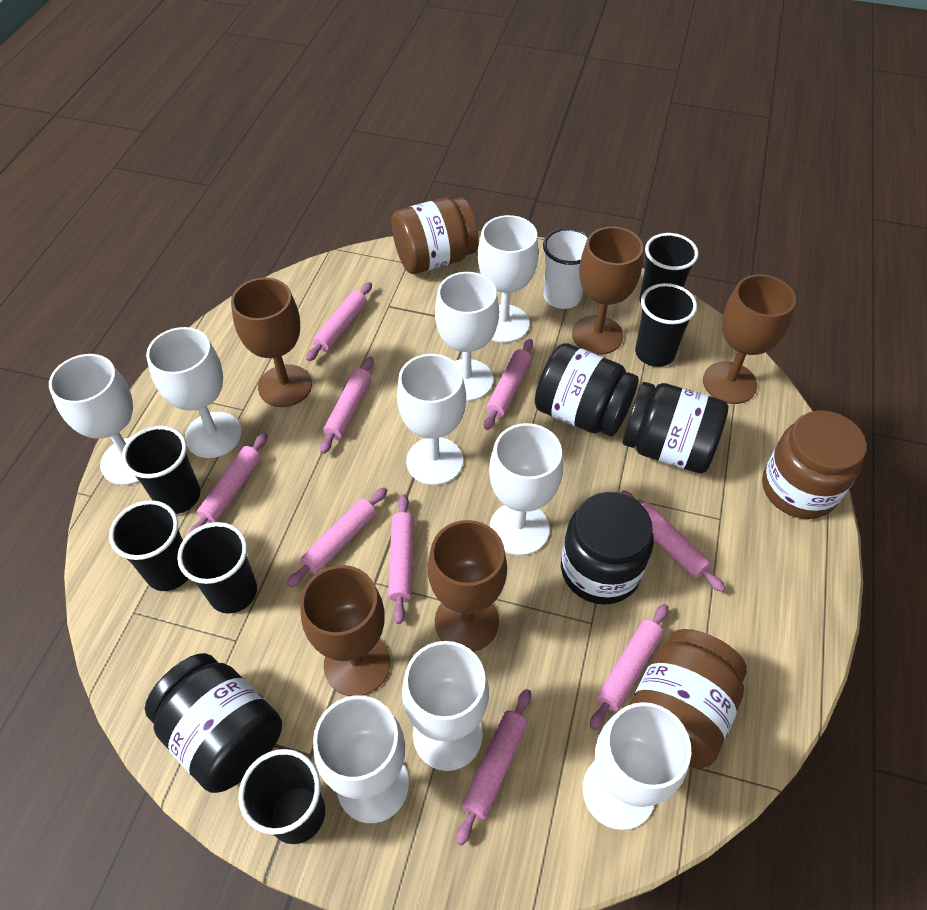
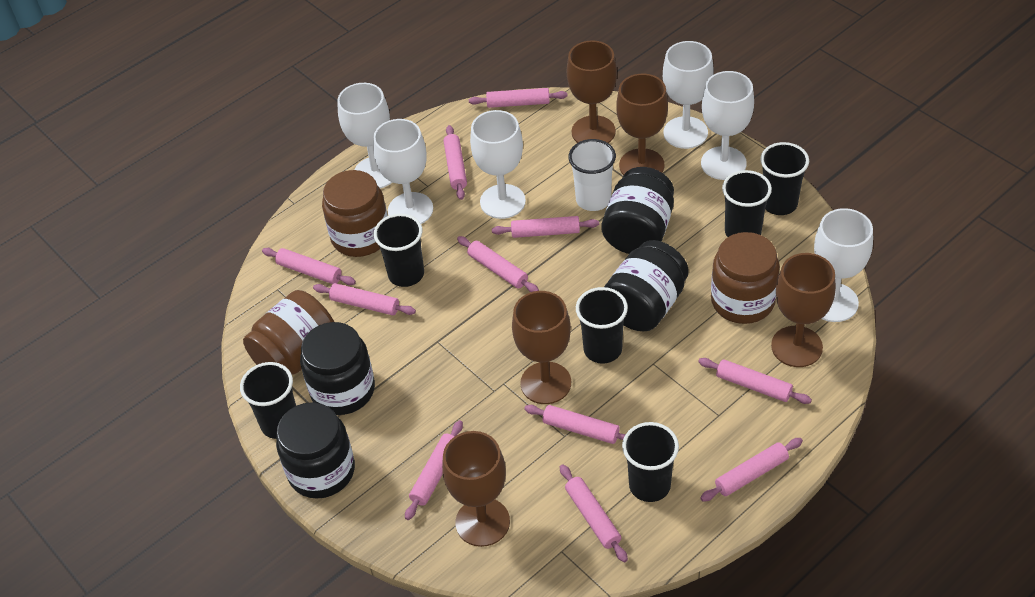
pink rolling pin: [189,433,268,533] [287,487,387,587] [306,282,372,361] [320,356,374,454] [388,494,414,624] [456,689,531,846] [484,339,533,430] [590,604,668,730] [620,490,726,592] = 9 -> [262,248,356,285] [313,283,416,315] [405,420,463,520] [443,125,467,200] [457,236,539,292] [469,88,567,108] [492,216,599,238] [524,405,626,444] [560,464,628,562] [698,358,812,404] [700,438,803,501] = 11
white goblet: [49,354,140,485] [146,327,242,458] [313,695,409,823] [397,354,466,485] [402,641,489,771] [435,272,499,401] [478,215,539,343] [489,423,563,556] [582,702,691,830] = 9 -> [337,83,392,189] [373,119,433,224] [470,110,526,219] [663,41,714,149] [701,71,754,180] [814,208,873,322] = 6

